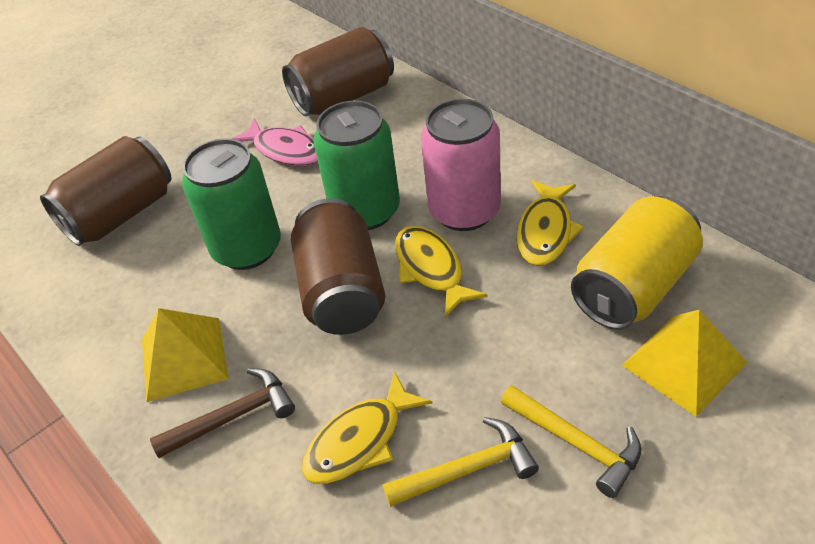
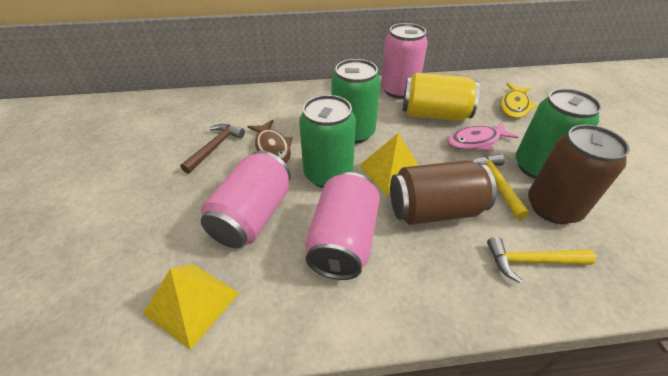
brown can: [40,136,172,246] [282,27,394,117] [291,198,385,335] = 3 -> [390,160,497,225] [528,124,630,224] = 2
brown fish: none = 0 -> [247,120,293,163] = 1
green can: [182,138,281,270] [314,101,400,230] = 2 -> [299,95,356,188] [331,59,381,144] [515,89,602,179] = 3
pink can: [421,98,501,231] = 1 -> [200,151,291,248] [305,172,380,280] [381,23,428,98] = 3
yellow fish: [302,371,432,484] [395,226,488,318] [516,180,584,266] = 3 -> [501,83,538,118] = 1

